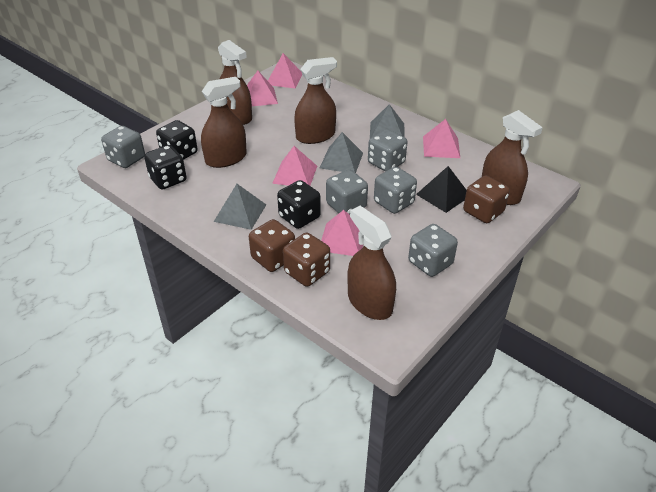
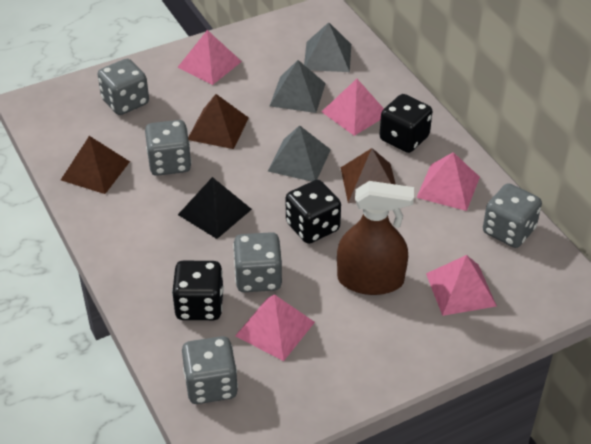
brown dice: [249,219,295,272] [283,232,330,287] [463,175,510,223] = 3 -> none = 0
brown pyramid: none = 0 -> [61,136,130,194] [188,94,249,149] [341,148,396,203] = 3
brown spray bottle: [201,77,247,168] [218,40,252,125] [294,57,337,144] [347,206,396,320] [482,110,543,205] = 5 -> [337,181,414,295] = 1

